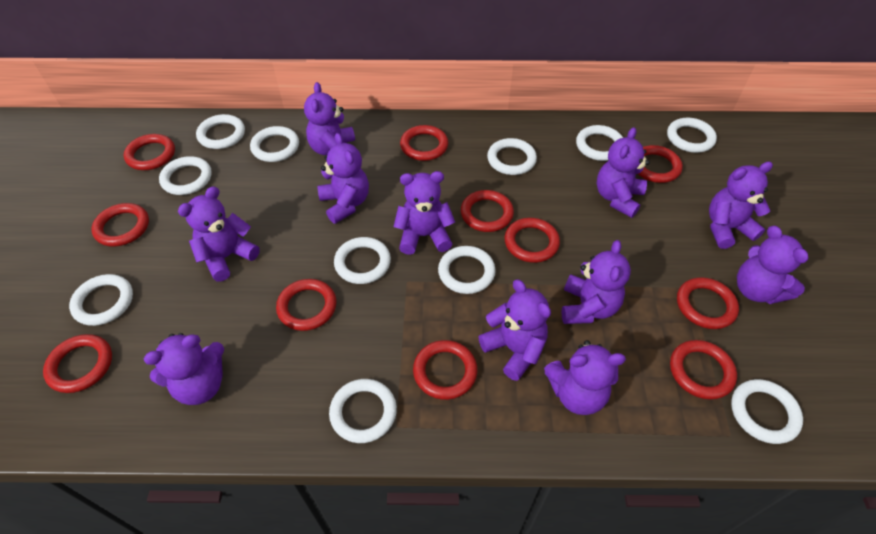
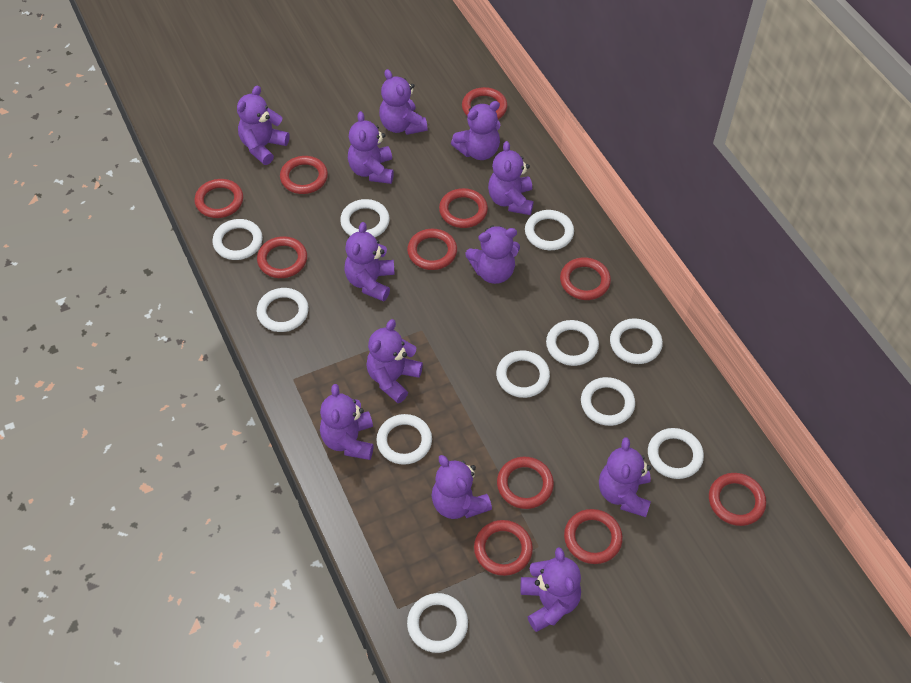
purple teddy bear: [144,333,224,405] [178,186,260,281] [304,82,355,155] [317,133,369,224] [394,171,455,255] [478,279,551,381] [544,340,626,415] [562,240,631,324] [597,127,650,218] [709,162,773,249] [737,225,809,304] = 11 -> [237,85,290,165] [320,384,374,460] [344,222,395,301] [348,111,394,184] [366,319,423,403] [379,69,428,135] [431,455,492,519] [451,101,500,160] [465,225,520,284] [488,141,533,215] [521,547,581,632] [599,437,651,517] = 12

